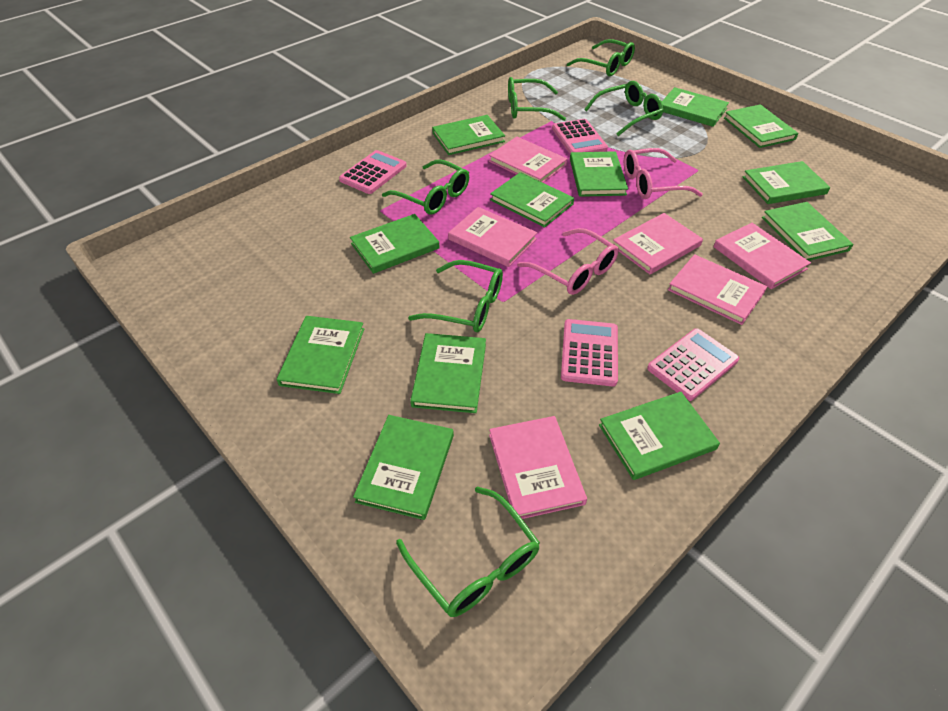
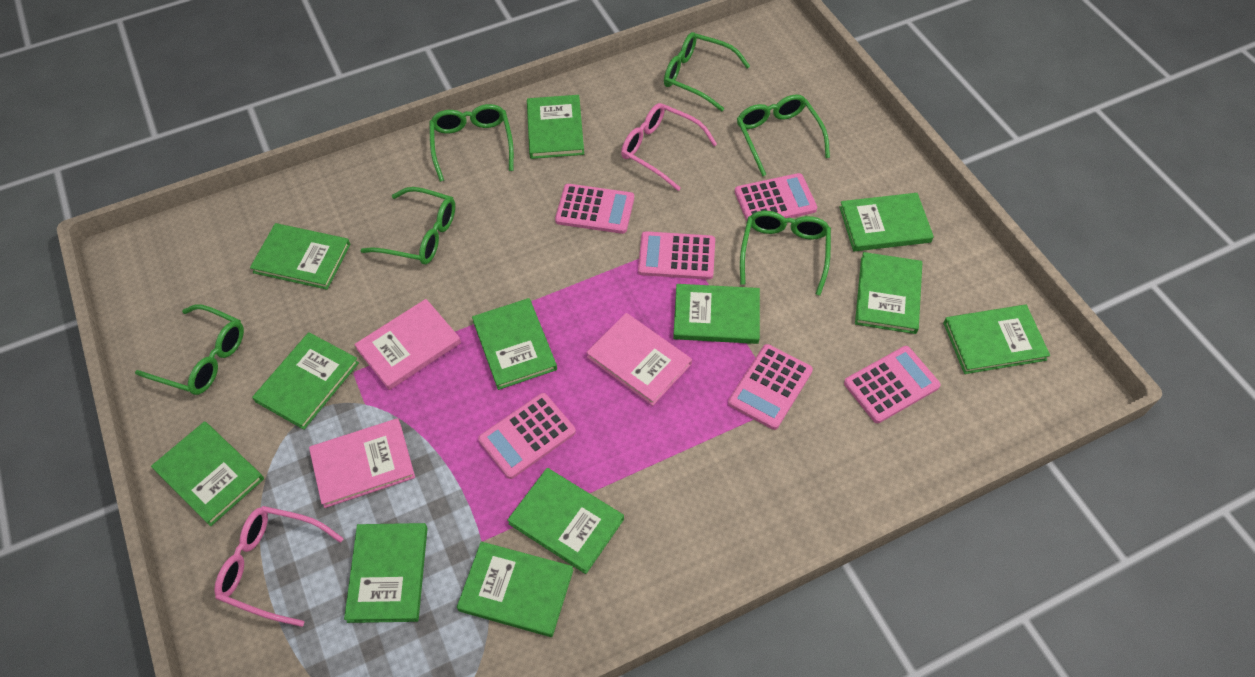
pink book: [448,207,537,267] [489,136,567,183] [489,416,587,519] [613,213,703,274] [668,254,767,325] [713,223,811,289] = 6 -> [309,418,415,508] [354,299,461,390] [586,313,692,406] = 3
pink calculator: [339,150,407,194] [552,119,608,154] [561,319,618,387] [647,328,739,401] = 4 -> [478,393,576,479] [555,184,634,234] [638,231,715,280] [728,344,813,430] [735,173,817,221] [844,346,941,423] = 6

